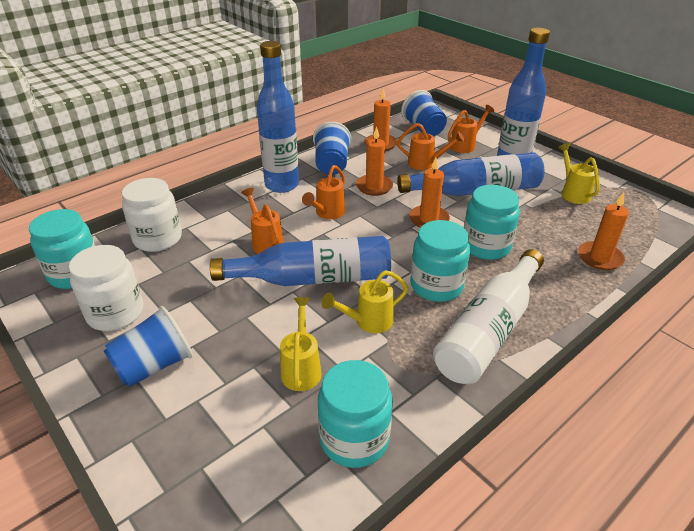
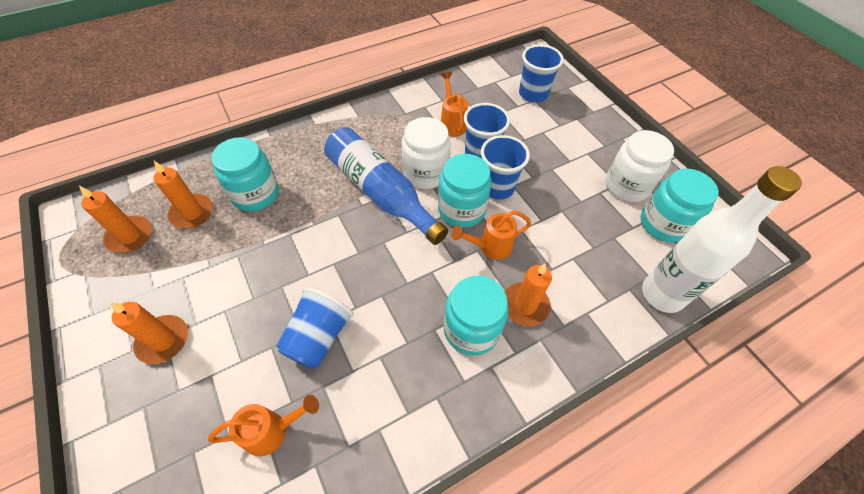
blue bottle: [210,236,391,286] [257,41,299,193] [397,153,544,196] [497,28,550,156] = 4 -> [324,127,448,245] = 1
blue cup: [104,306,193,387] [313,122,351,175] [401,90,447,136] = 3 -> [276,287,354,369] [464,103,510,158] [481,135,530,200] [519,44,564,103] = 4
orange watering can: [241,188,284,254] [302,165,345,219] [397,123,465,170] [448,105,495,153] = 4 -> [208,395,319,456] [441,72,468,137] [451,210,531,260] = 3
yellow watering can: [280,297,322,391] [322,270,408,333] [558,143,600,204] = 3 -> none = 0

